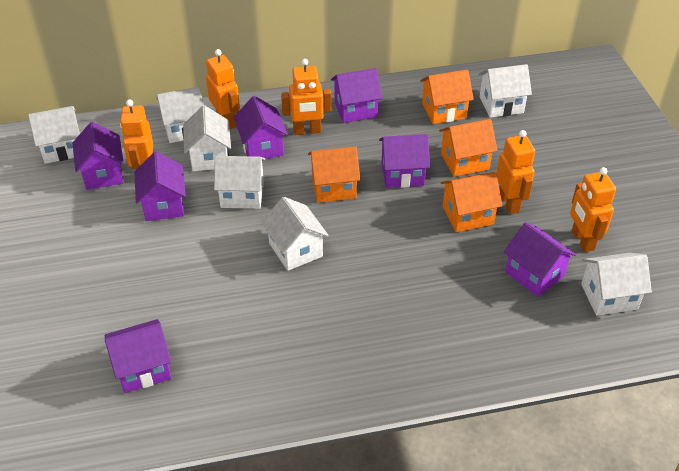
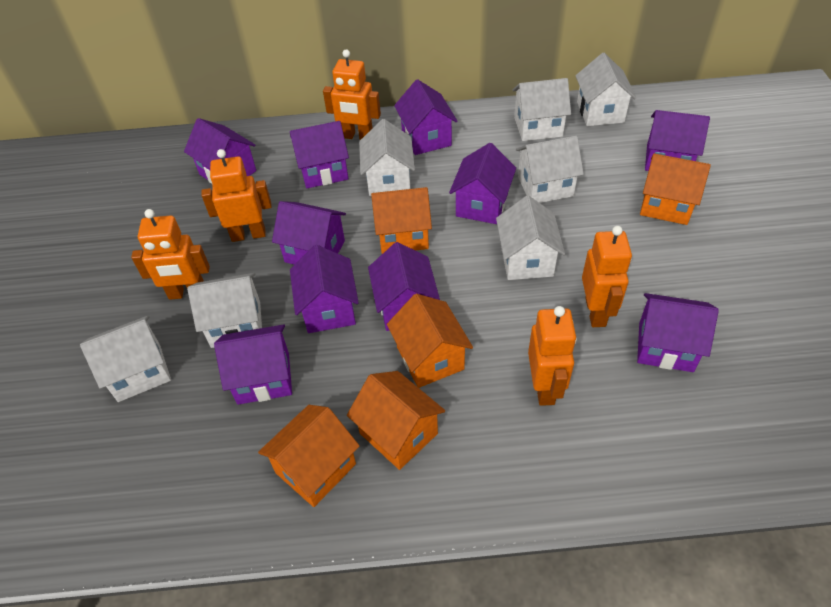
orange house: [308,146,360,203] [420,69,474,124] [439,119,497,177] [441,172,503,232] = 4 -> [258,405,360,507] [347,371,445,470] [371,187,432,254] [387,294,473,388] [640,153,711,225] = 5
purple house: [73,122,124,190] [105,319,171,393] [134,151,186,221] [233,96,288,159] [331,68,382,123] [379,134,430,188] [504,222,576,297] = 7 -> [184,118,256,184] [214,324,292,405] [272,201,346,265] [290,121,349,188] [290,245,359,333] [368,242,440,331] [394,79,458,155] [449,143,516,224] [637,293,719,372] [645,110,710,171] = 10

